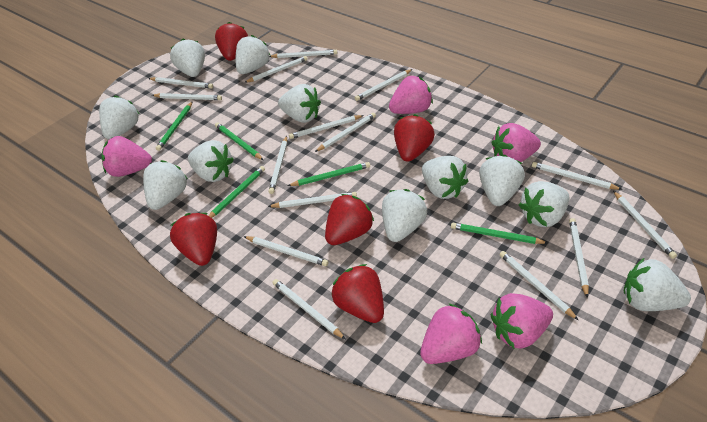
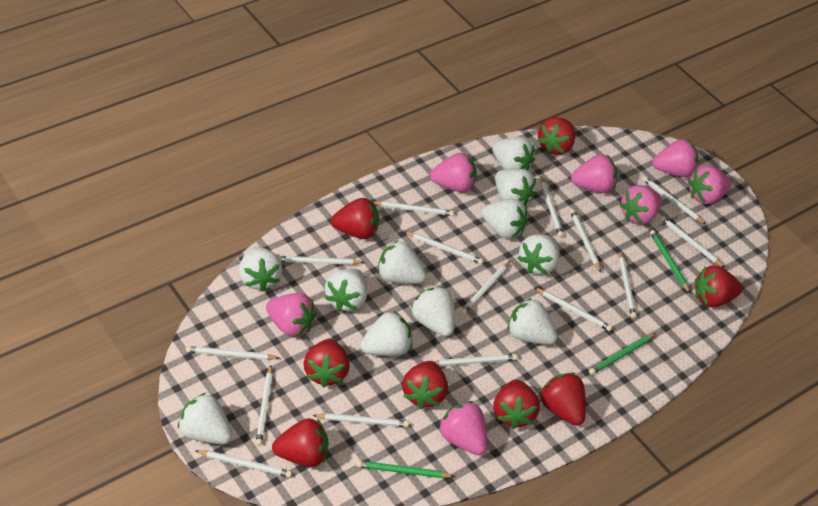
green pencil: [156,101,193,151] [209,166,265,218] [215,122,263,160] [287,162,370,186] [451,223,548,244] = 5 -> [356,460,455,478] [589,333,656,375] [650,230,690,293] = 3
pink strawberry: [101,136,152,177] [389,76,433,114] [420,303,482,364] [491,293,553,349] [492,123,541,162] = 5 -> [266,293,316,337] [430,153,477,192] [438,401,488,455] [571,154,617,193] [619,185,662,225] [652,139,698,177] [688,165,732,204] = 7
red strawberry: [170,213,217,266] [215,22,248,61] [325,194,374,245] [331,264,384,323] [394,114,435,162] = 5 -> [272,418,329,467] [304,339,350,387] [331,198,379,239] [402,361,448,409] [494,380,540,429] [537,117,575,155] [539,373,586,426] [695,265,743,308] = 8

